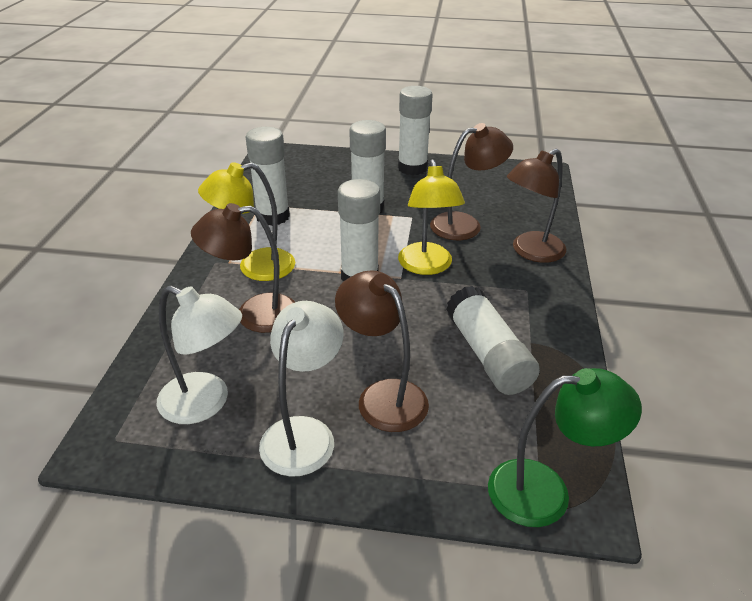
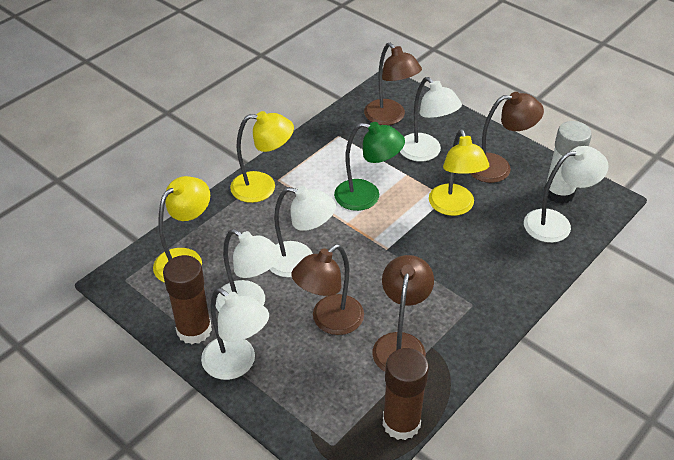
brown glue stick: none = 0 -> [163,255,212,344] [383,348,429,440] = 2
white glue stick: [246,127,290,226] [338,179,380,281] [349,120,386,213] [398,86,433,175] [446,286,540,395] = 5 -> [544,121,592,204] = 1
white lamp: [157,285,242,424] [259,301,343,477] = 2 -> [201,288,269,380] [216,229,281,311] [269,186,336,277] [400,77,462,161] [524,146,609,243] = 5
yellow lamp: [198,162,295,281] [398,159,465,275] = 2 -> [153,176,210,283] [230,111,294,203] [429,129,489,216] = 3

